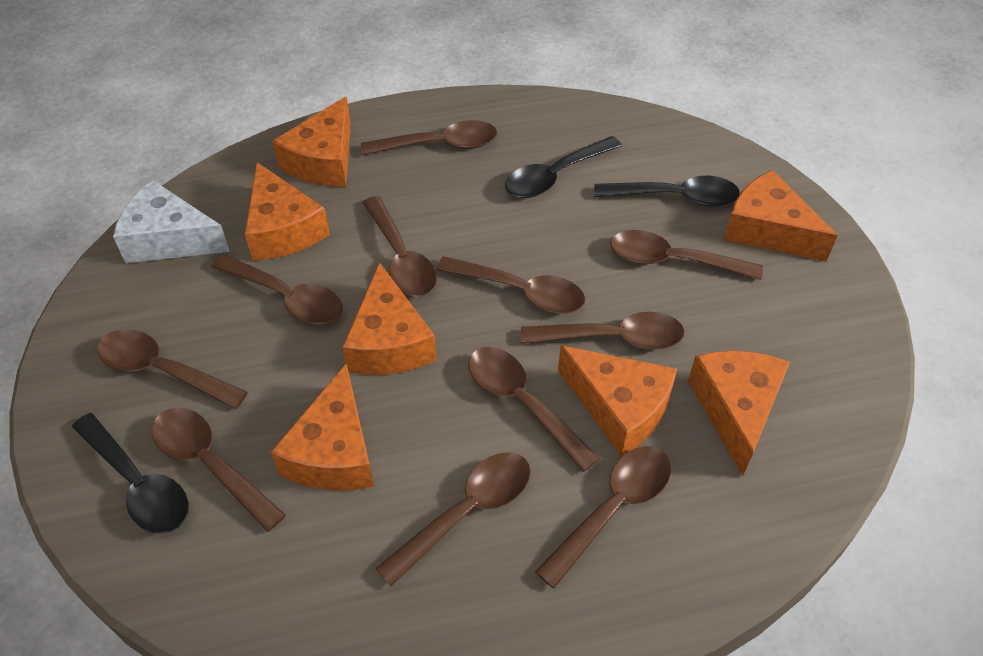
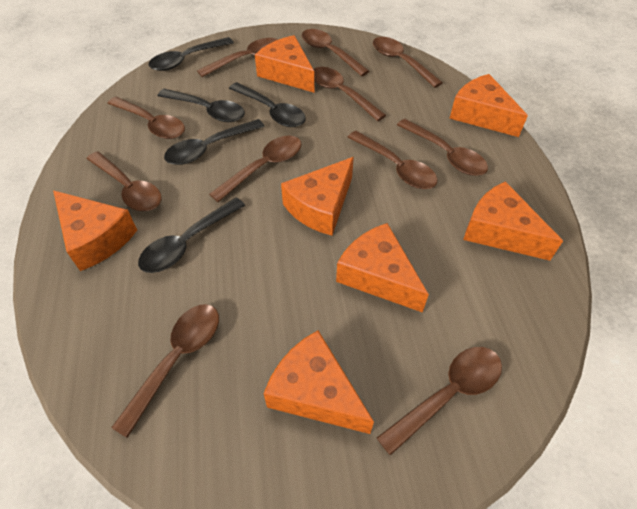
black spoon: [72,413,189,534] [505,136,622,198] [594,176,740,206] = 3 -> [138,198,245,273] [148,37,234,71] [158,89,245,122] [164,119,265,165] [229,82,306,127] = 5
white cheese: [113,180,230,263] = 1 -> none = 0

